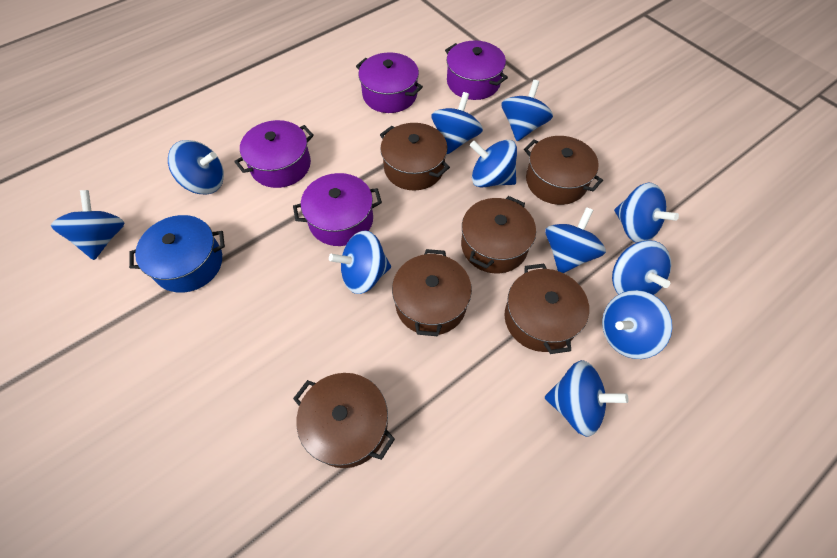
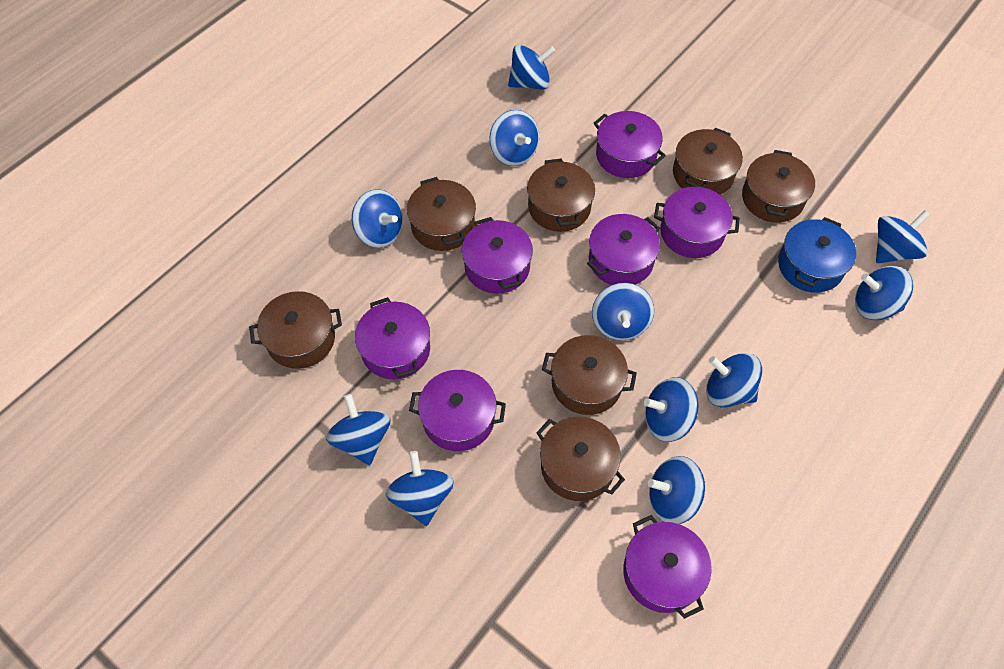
brown pot: [293,373,395,468] [380,123,450,191] [392,249,472,337] [461,196,536,274] [505,264,589,354] [524,136,603,205] = 6 -> [249,291,342,369] [407,177,476,251] [527,158,595,232] [536,417,625,501] [542,335,637,415] [673,128,743,195] [742,150,815,223] = 7
purple pot: [234,120,314,188] [293,173,382,246] [356,52,423,113] [445,40,508,100] = 4 -> [355,297,430,380] [409,370,506,451] [462,217,533,294] [587,214,660,285] [594,111,666,178] [623,515,712,619] [654,187,740,258] = 7

